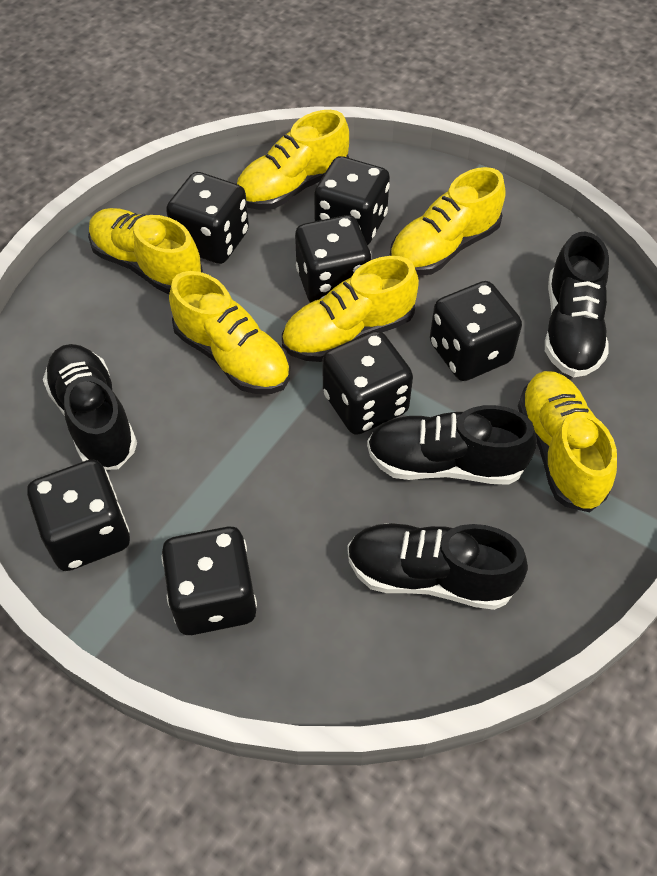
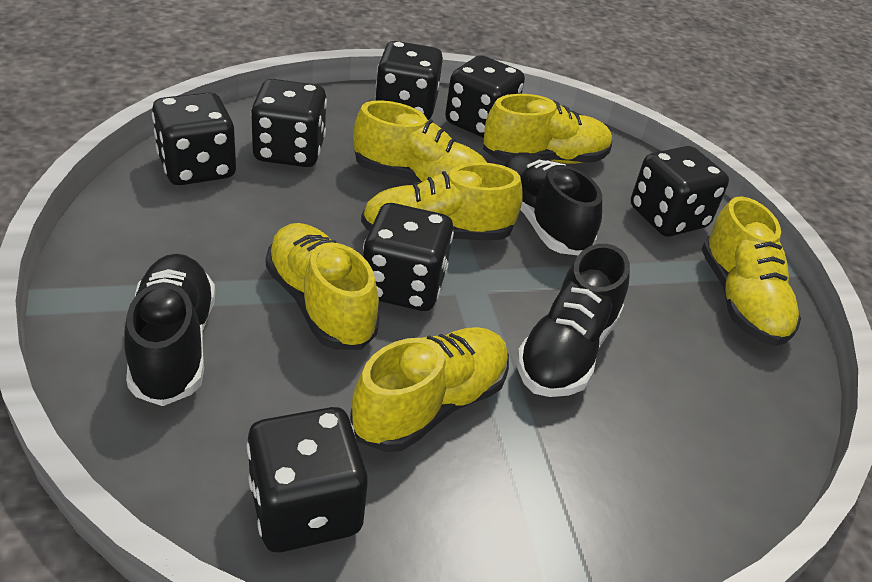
black shoe: [43,344,137,470] [347,523,528,610] [367,405,537,485] [545,232,609,377] = 4 -> [124,254,215,406] [504,152,602,255] [517,244,630,397] = 3

